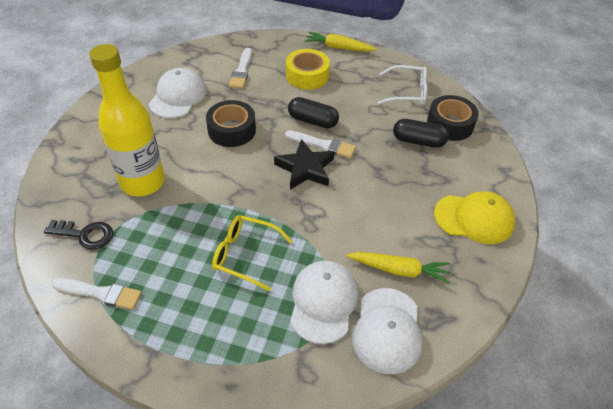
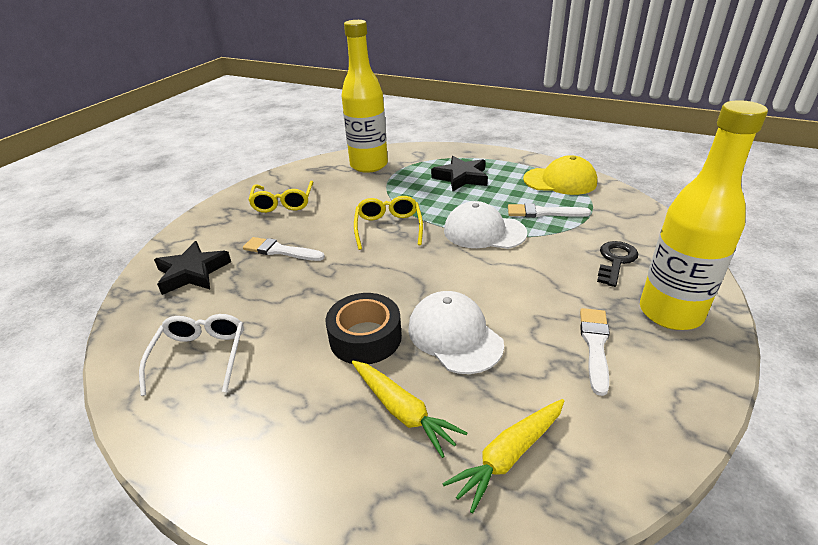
black capsule: [288,97,339,128] [393,119,449,148] = 2 -> none = 0
black star: [274,139,335,190] = 1 -> [154,241,231,295] [431,156,488,191] = 2
black tape: [206,100,256,147] [427,95,479,141] = 2 -> [326,293,402,364] = 1
white cap: [149,68,206,118] [290,261,358,344] [352,288,423,374] = 3 -> [408,291,504,374] [444,201,527,249] = 2
yellow bottle: [89,44,165,196] = 1 -> [341,20,388,173] [640,100,768,330] = 2
yellow glasses: [212,215,293,291] = 1 -> [248,181,313,213] [354,196,423,250] = 2
yellow tape: [286,49,330,90] = 1 -> none = 0

